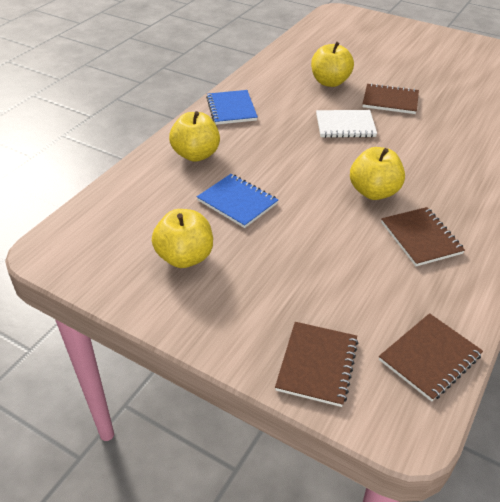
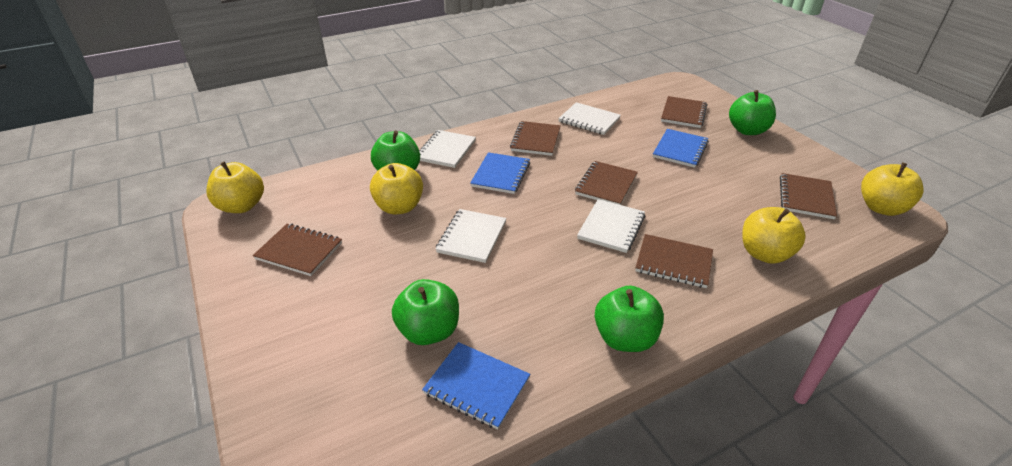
blue notebook: [197,174,278,228] [206,90,258,125] = 2 -> [422,342,530,430] [470,152,530,194] [653,129,709,168] = 3
brown notebook: [275,322,358,407] [363,83,419,114] [379,313,483,402] [381,207,465,266] = 4 -> [253,224,342,276] [510,121,561,156] [575,161,638,205] [635,234,713,288] [661,96,707,128] [780,173,837,219] = 6
green apple: none = 0 -> [371,131,420,171] [392,279,459,345] [595,285,664,352] [729,90,776,135] = 4
white notebook: [316,110,377,138] = 1 -> [419,130,476,168] [436,209,506,263] [558,102,621,135] [577,199,645,253] = 4

